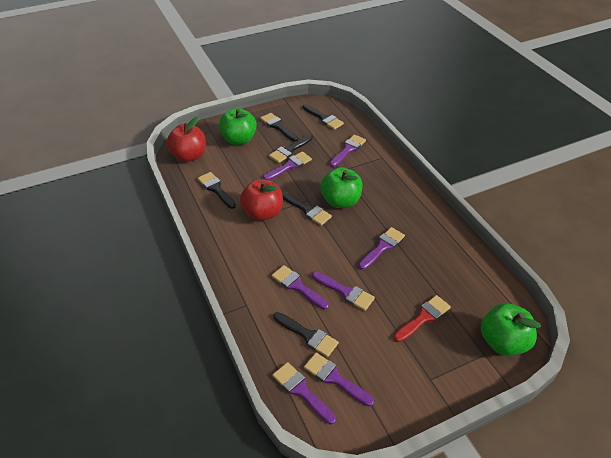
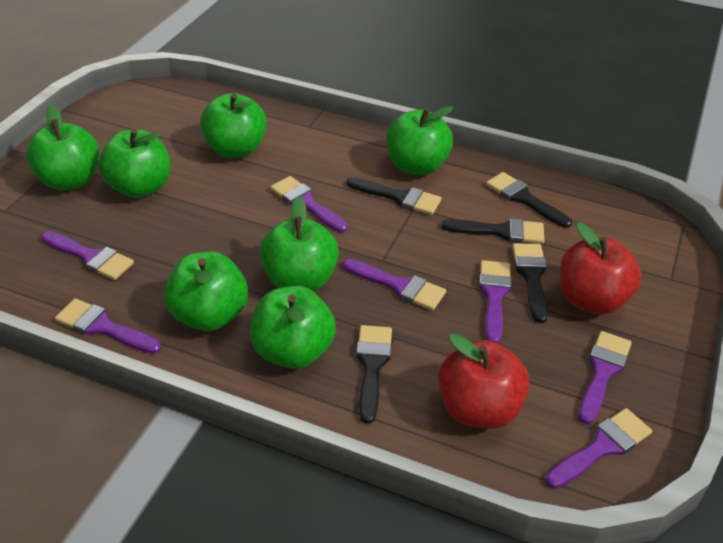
black brush: [198,172,236,209] [260,113,298,141] [269,134,313,163] [273,312,339,357] [282,192,332,226] [303,104,344,130] = 6 -> [347,177,442,215] [356,325,392,424] [442,218,544,244] [486,172,572,228] [512,243,548,323] = 5
green apple: [219,108,257,145] [320,167,362,208] [481,303,541,355] = 3 -> [26,105,99,190] [98,129,171,198] [164,251,248,331] [200,93,267,158] [250,286,336,369] [260,197,339,291] [386,106,453,175] = 7
red brush: [394,295,451,342] = 1 -> none = 0

